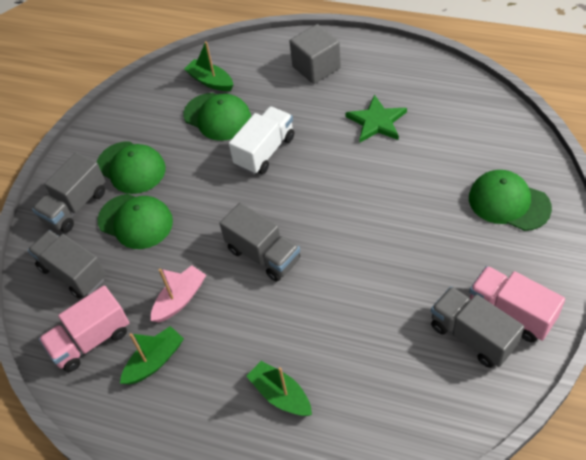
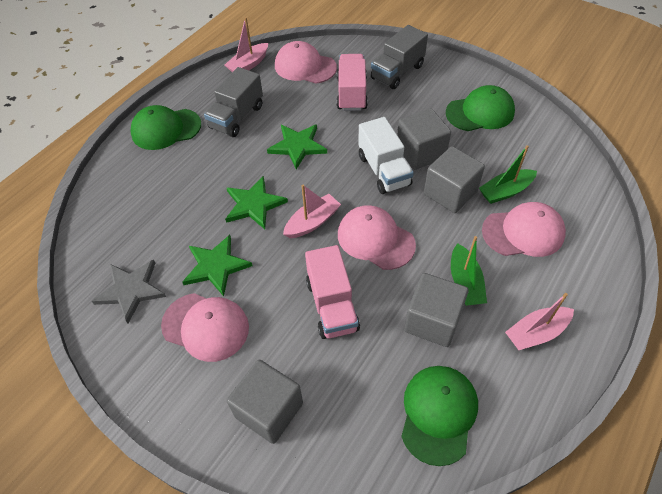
green boat: [120,326,184,384] [184,41,233,91] [246,361,312,416] = 3 -> [451,236,487,306] [479,145,537,204] = 2
green cap: [97,141,166,194] [98,194,173,249] [183,93,251,141] [469,170,552,231] = 4 -> [130,105,201,150] [401,366,478,466] [446,85,515,131] = 3
green star: [345,95,407,142] = 1 -> [182,235,252,296] [225,176,288,229] [267,124,327,169] = 3
grey cube: [289,24,341,84] = 1 -> [227,359,303,444] [397,108,451,170] [404,273,469,347] [424,146,485,213] = 4
grey star: none = 0 -> [92,260,166,323] = 1
grey truck: [28,230,106,299] [32,152,106,233] [220,203,300,282] [431,286,524,368] = 4 -> [204,67,263,137] [371,25,428,89] = 2
pink boat: [151,265,206,322] = 1 -> [225,17,268,72] [283,185,341,238] [505,293,574,350] = 3
pink cap: none = 0 -> [161,293,249,362] [275,41,337,83] [338,205,416,270] [482,202,566,257] = 4

